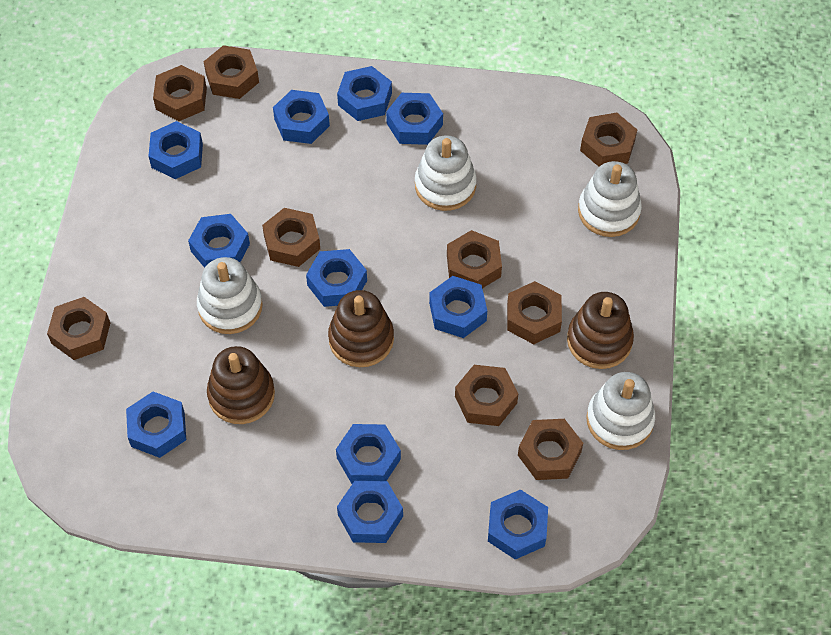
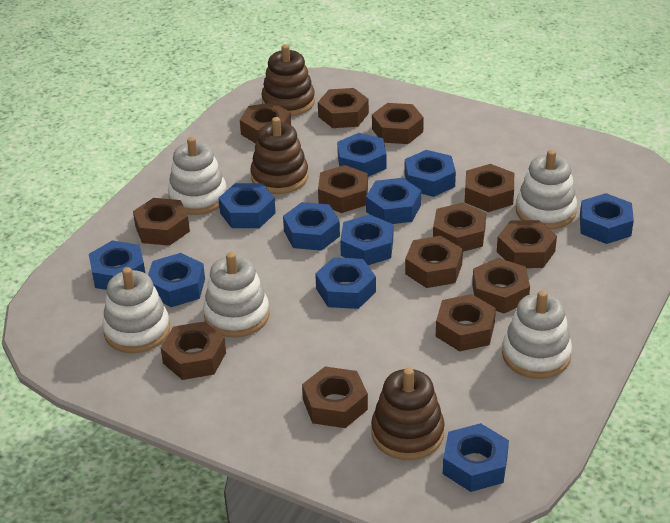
brown nut: [47,297,110,360] [153,65,207,121] [203,45,259,99] [262,208,320,267] [447,230,502,288] [455,365,518,426] [507,281,562,344] [518,419,583,480] [580,113,637,167] = 9 -> [133,198,190,246] [161,321,226,380] [240,102,291,144] [302,367,368,428] [318,88,369,128] [318,165,368,213] [372,103,424,144] [405,236,463,288] [433,202,486,252] [436,294,496,351] [464,164,514,212] [472,258,530,313] [497,220,557,268] = 13
white stacking toy: [197,257,263,334] [415,135,477,211] [578,161,642,237] [586,372,655,450] = 4 -> [102,267,170,353] [168,137,227,215] [203,252,270,338] [502,290,572,379] [516,150,577,230] = 5

